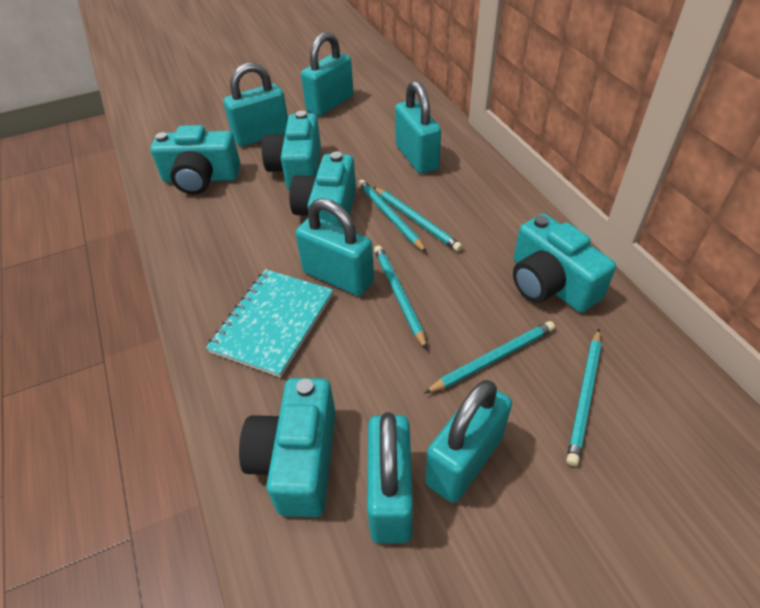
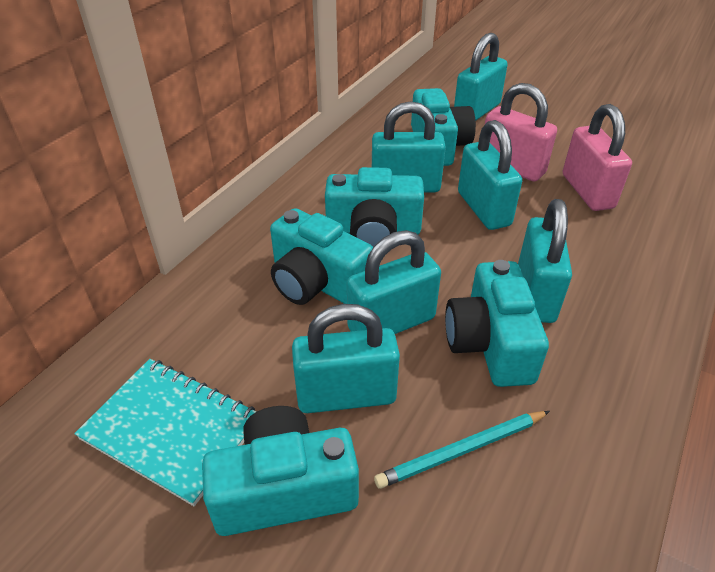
pink padlock: none = 0 -> [485,83,557,182] [563,104,632,211] = 2
turquoise pencil: [358,180,427,253] [374,187,463,251] [374,245,427,350] [425,321,555,393] [566,329,601,466] = 5 -> [374,411,550,489] = 1

